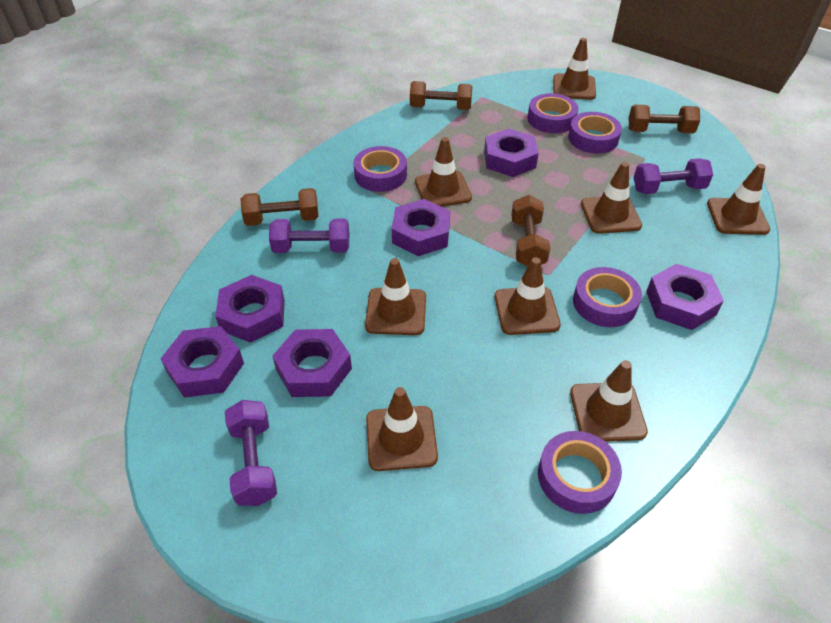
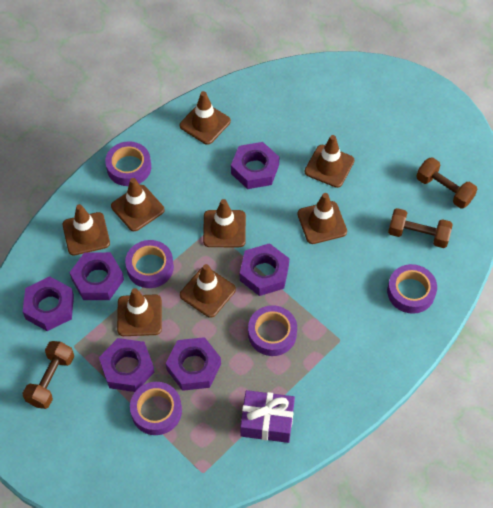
brown dumbbell: [240,188,319,226] [410,81,473,110] [511,195,551,266] [629,105,700,133] = 4 -> [22,341,74,409] [388,208,453,248] [416,157,477,209] = 3
purple dumbbell: [225,400,277,506] [269,219,349,253] [633,158,713,194] = 3 -> none = 0
purple gift: none = 0 -> [240,390,295,443] = 1

